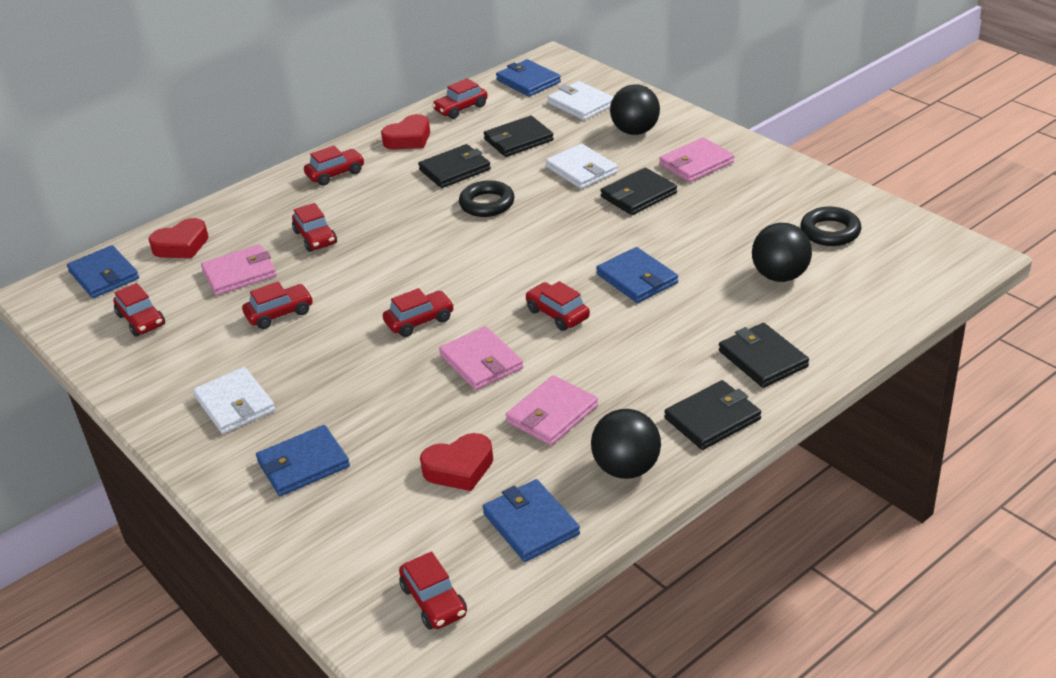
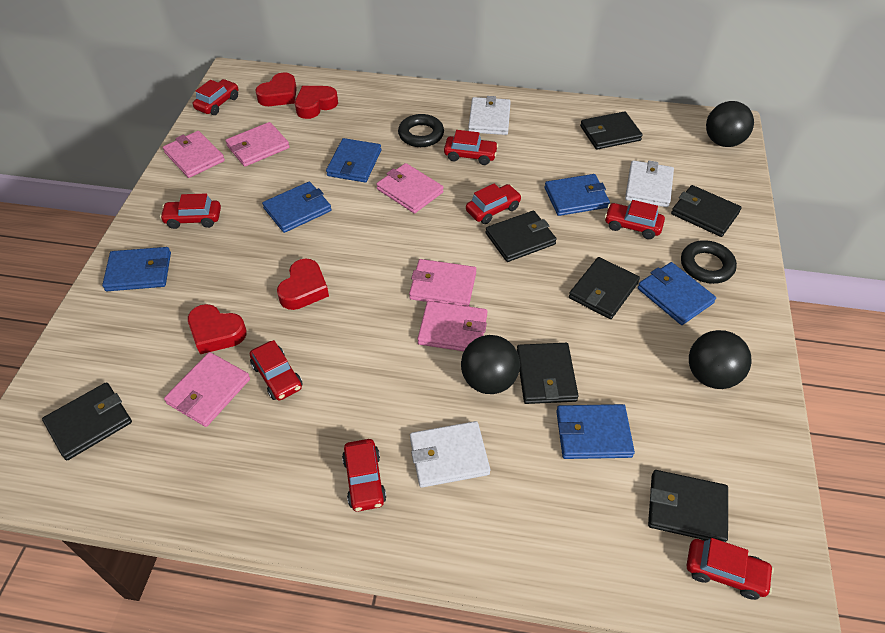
black wallet: [418,144,491,188] [484,116,554,157] [600,168,677,215] [664,380,761,450] [719,323,809,388] = 5 -> [42,382,132,461] [486,211,557,262] [517,343,579,404] [569,257,640,319] [580,111,643,150] [648,470,728,542] [671,185,742,237] = 7
blue wallet: [67,245,139,298] [256,425,350,496] [483,479,580,562] [496,59,561,97] [596,247,678,303] = 5 -> [102,247,171,291] [262,182,332,233] [326,138,381,182] [544,174,610,216] [556,404,635,459] [637,262,716,325] = 6
pink wallet: [201,244,277,295] [439,326,523,390] [506,375,598,445] [659,137,734,182] = 4 -> [163,131,225,178] [164,352,250,427] [225,122,290,167] [376,163,444,213] [409,259,476,306] [417,301,488,351] = 6
red heart: [148,218,209,258] [381,114,430,150] [420,433,493,491] = 3 -> [188,304,247,354] [255,72,297,106] [277,258,329,310] [295,86,338,119] = 4

